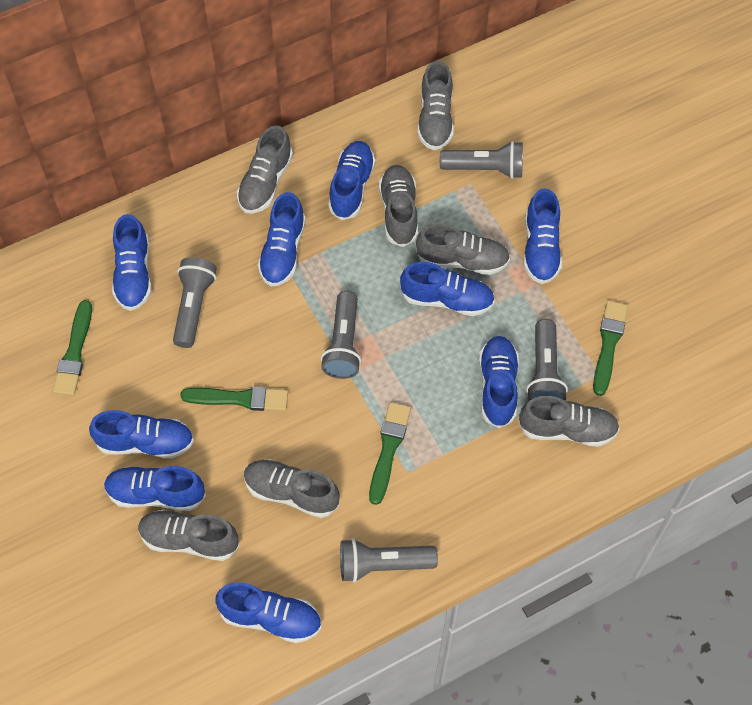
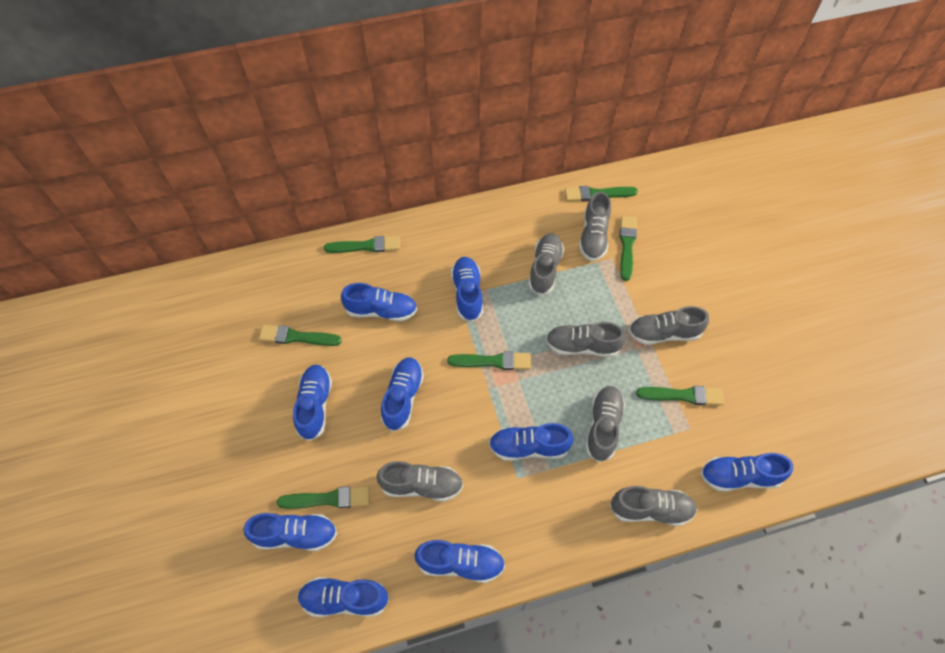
green brush: [53,300,92,395] [180,387,288,411] [369,402,411,505] [593,300,628,396] = 4 -> [259,325,342,346] [277,486,370,509] [324,236,400,253] [447,352,531,370] [565,186,638,201] [619,216,637,281] [636,386,724,405] = 7
grey flashlight: [173,257,217,348] [321,291,361,379] [340,538,438,582] [440,141,523,179] [526,319,568,401] = 5 -> none = 0

